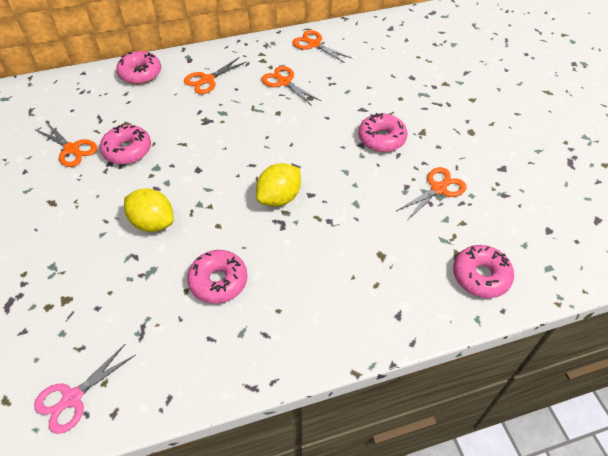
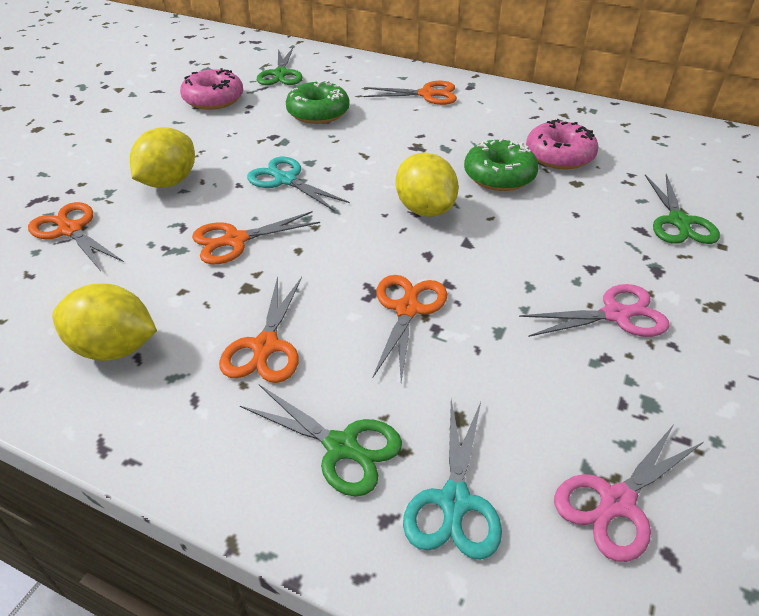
green donut: none = 0 -> [286,80,349,124] [464,138,539,191] = 2
green scissors: none = 0 -> [240,385,402,497] [257,48,303,85] [645,174,720,244] = 3
pink donut: [100,124,151,164] [116,51,161,84] [187,250,248,304] [358,113,407,152] [453,245,514,298] = 5 -> [180,68,244,110] [526,119,598,170] = 2
pink scissors: [34,344,135,434] = 1 -> [519,284,669,337] [554,423,703,562] = 2
turquoise scissors: none = 0 -> [247,157,350,211] [403,399,502,560] = 2
yellow lemon: [124,188,173,232] [256,163,301,207] = 2 -> [52,283,157,361] [130,127,195,188] [395,153,459,217] = 3

